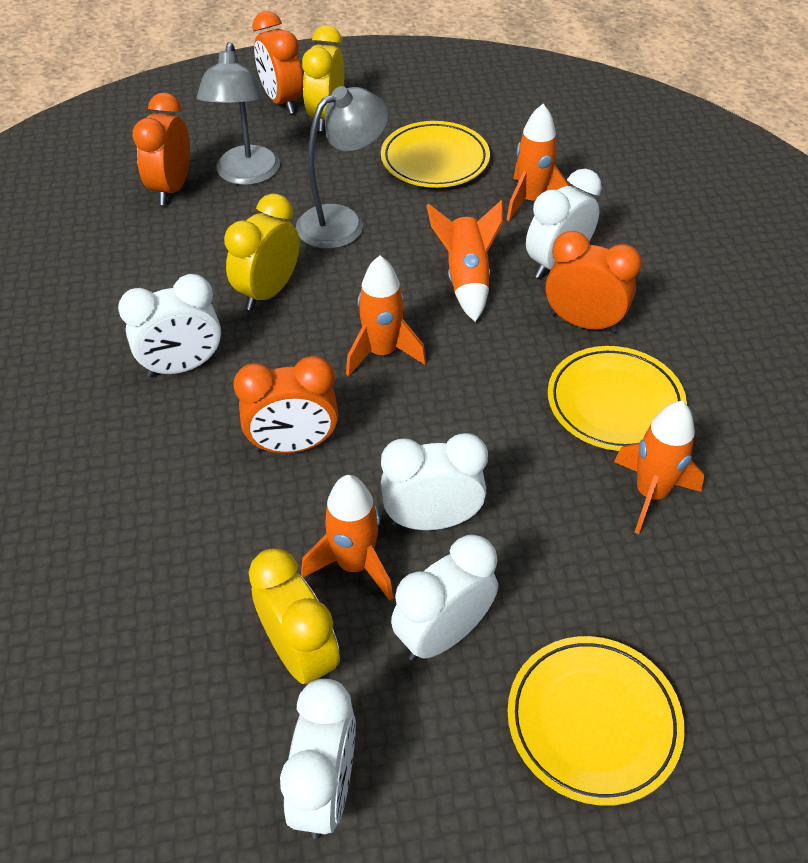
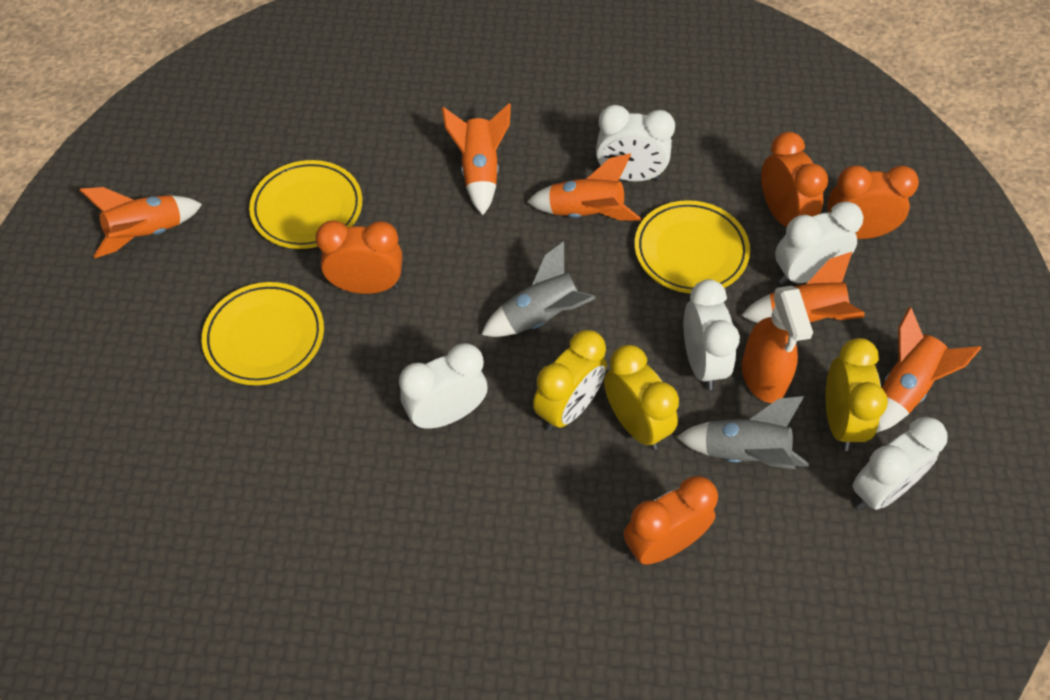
grey lamp: [197,42,280,185] [296,86,389,249] = 2 -> none = 0
grey rocket: none = 0 -> [481,241,596,337] [677,396,809,469] = 2
orange spray bottle: none = 0 -> [742,286,813,403] = 1

